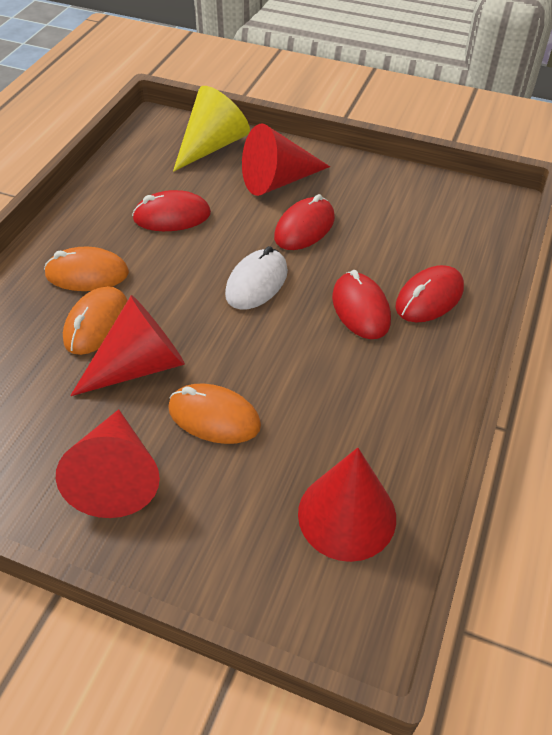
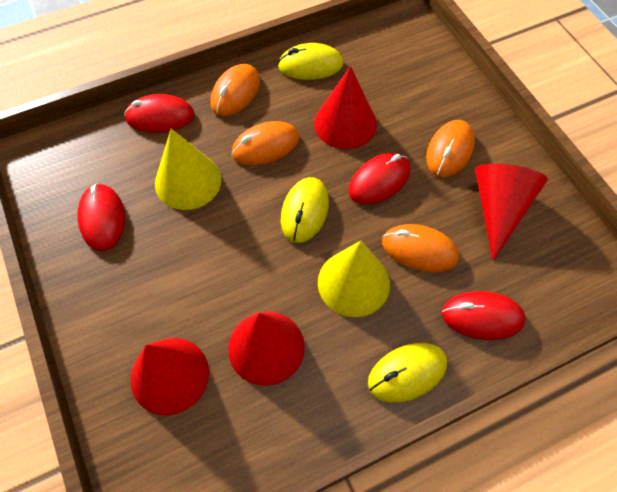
orange mouse: [44,247,129,291] [63,286,128,355] [168,384,261,444] = 3 -> [210,64,260,116] [232,121,299,165] [382,224,459,272] [426,120,475,177] = 4
white mouse: [225,246,288,310] = 1 -> none = 0
yellow cone: [173,86,250,172] = 1 -> [155,129,221,210] [318,241,390,317] = 2
yellow mouse: none = 0 -> [278,43,343,80] [281,177,329,243] [368,343,447,403] = 3

